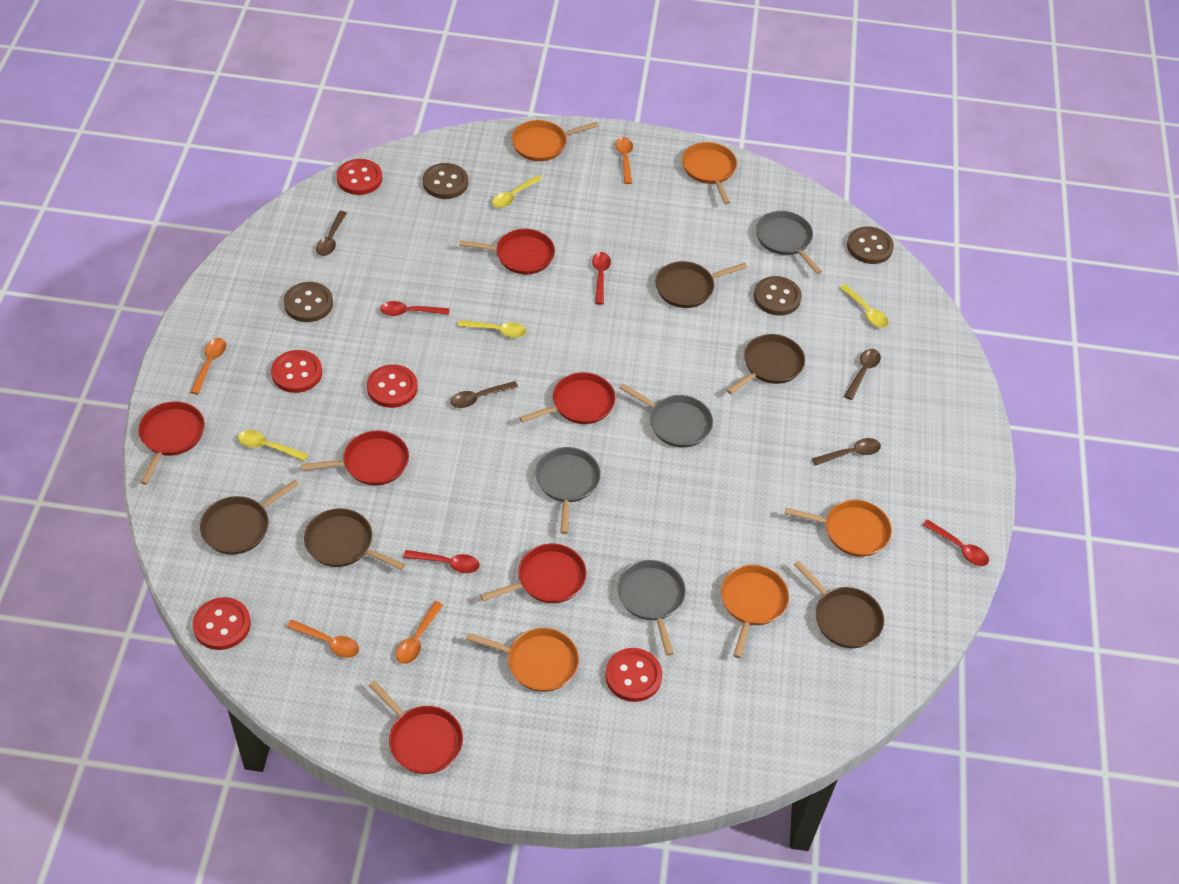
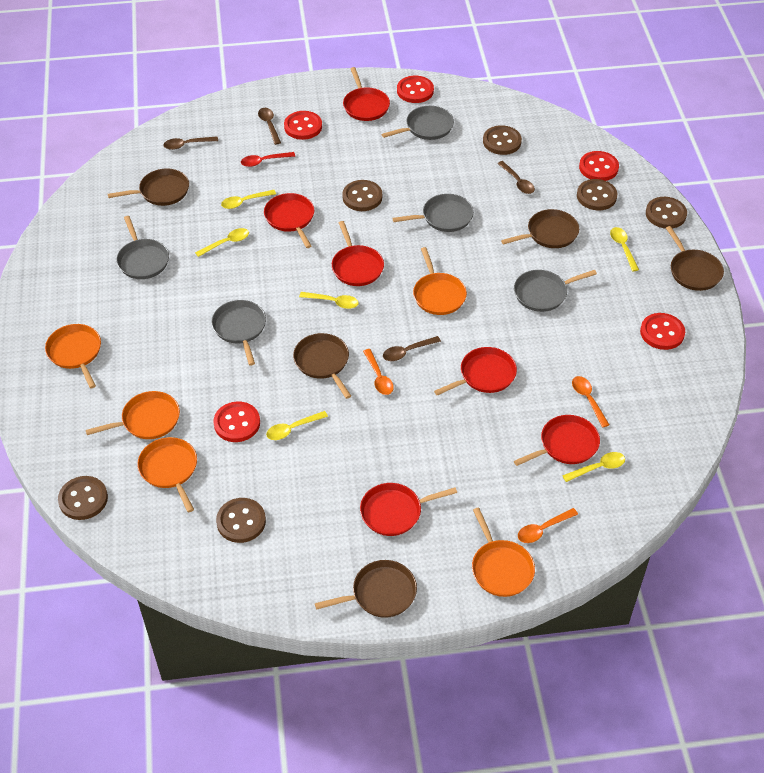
brown button: [284,282,333,322] [423,163,468,199] [754,276,802,316] [847,226,894,264] = 4 -> [58,476,108,520] [216,498,266,543] [342,180,382,211] [483,125,522,155] [577,179,618,210] [646,197,687,229] = 6
grey pan: [535,447,601,534] [617,560,686,656] [619,383,713,448] [756,211,822,274] = 4 -> [117,216,169,279] [211,300,266,366] [382,106,454,140] [392,194,474,232] [514,270,597,312] = 5
orange spoon: [190,338,226,394] [287,620,359,658] [396,601,443,664] [615,137,633,184] = 4 -> [363,349,394,395] [518,508,578,543] [572,376,609,428] = 3
red spoon: [380,301,449,316] [403,550,480,573] [592,252,611,305] [923,519,989,566] = 4 -> [241,152,295,167] = 1
yellow spoon: [238,430,308,461] [458,320,526,338] [492,175,542,208] [840,284,888,328] = 4 -> [195,228,249,257] [221,190,276,209] [266,411,328,440] [299,292,359,309] [562,452,625,482] [610,227,639,271] = 6

